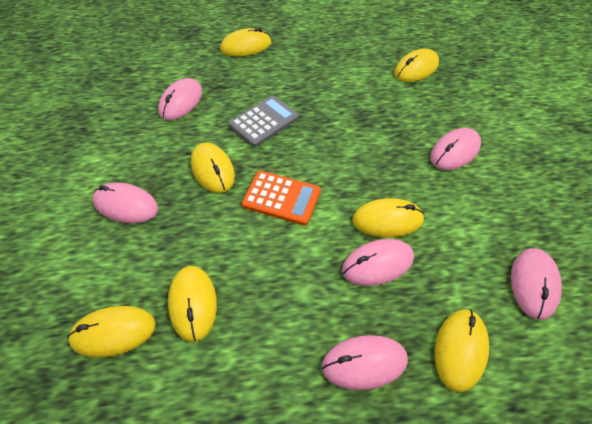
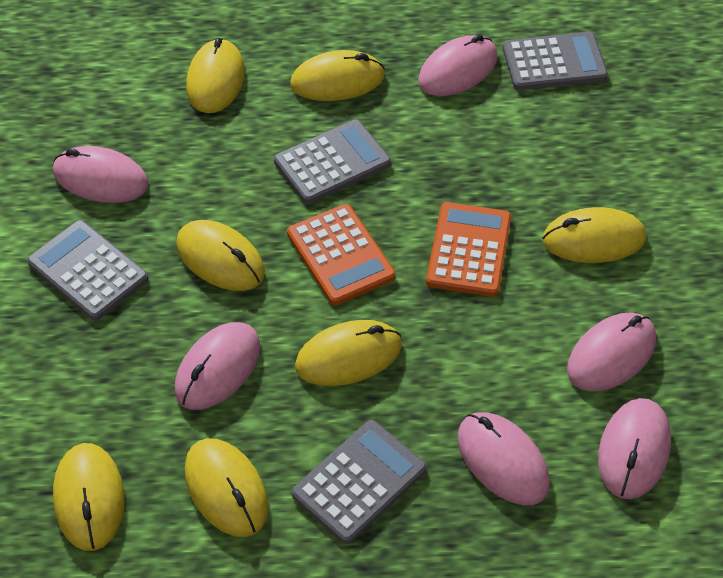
grey calculator: [229,96,299,147] = 1 -> [27,220,148,321] [274,119,391,204] [291,420,427,544] [502,32,608,90] = 4
orange calculator: [242,171,321,225] = 1 -> [287,204,396,305] [426,202,511,297] = 2

